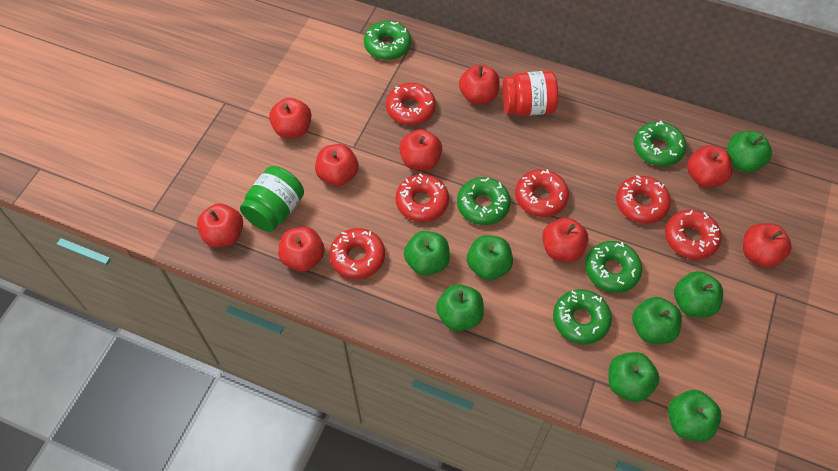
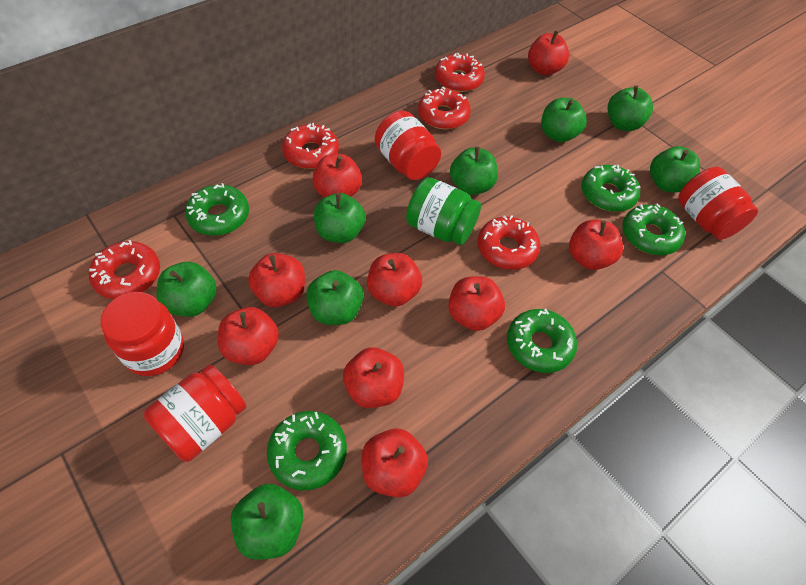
red donut: [329,228,385,279] [386,83,436,125] [395,173,449,222] [515,169,569,217] [616,175,671,224] [665,210,722,260] = 6 -> [89,240,160,299] [282,123,339,169] [418,87,471,130] [435,53,485,92] [478,215,540,270] = 5
red jar: [502,71,558,116] = 1 -> [101,292,184,376] [143,365,246,462] [375,111,441,180] [678,167,758,240] = 4

